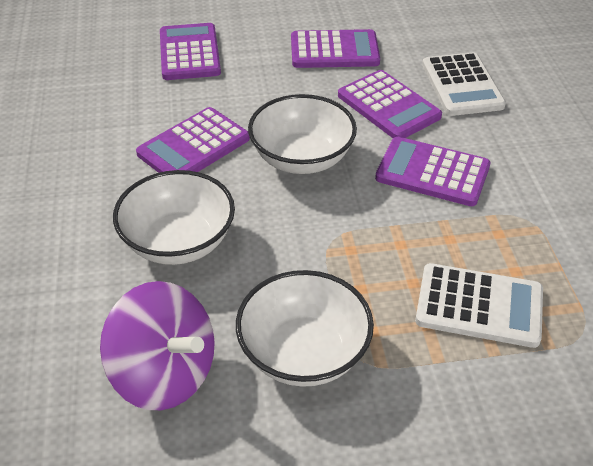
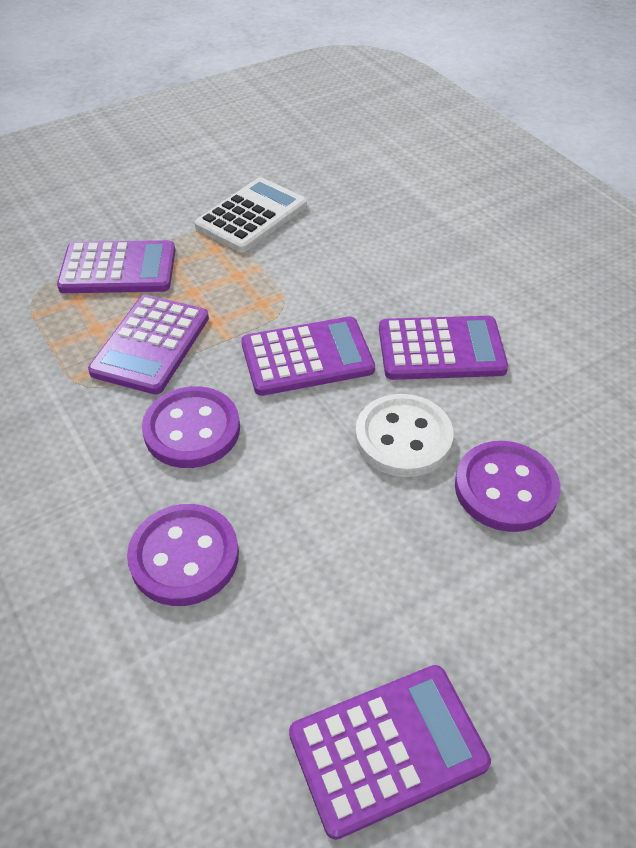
purple button: none = 0 -> [127,504,239,606] [142,386,240,468] [455,441,560,532] = 3
purple spinning top: [100,281,215,410] = 1 -> none = 0
white bowl: [113,170,235,265] [236,270,374,387] [248,94,357,174] = 3 -> none = 0
white button: none = 0 -> [355,394,454,477] = 1
white calculator: [415,263,543,348] [422,52,506,116] = 2 -> [195,177,307,252] = 1

